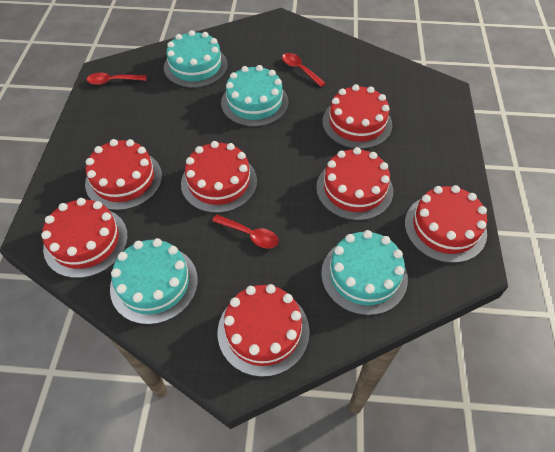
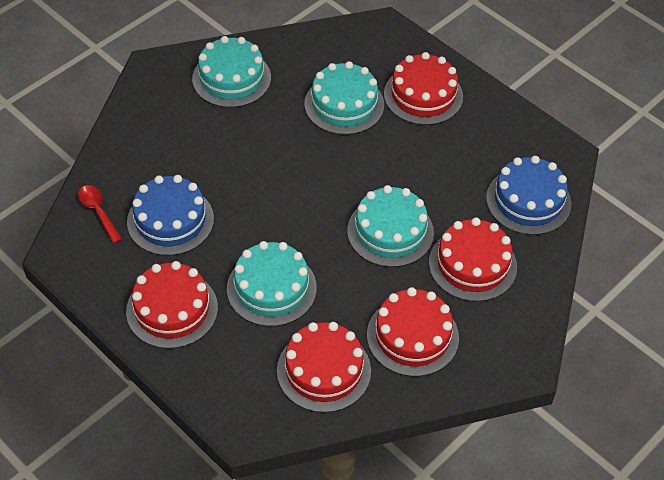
blue cake: none = 0 -> [127,175,214,256] [486,156,571,235] = 2
red cake: [41,198,128,278] [85,139,162,210] [181,141,257,213] [218,284,310,377] [316,147,393,221] [322,84,392,149] [405,185,487,263] = 7 -> [126,261,218,349] [277,322,371,413] [367,287,459,377] [384,52,463,125] [429,217,517,302] = 5
red spoon: [86,73,147,85] [212,214,279,248] [282,53,326,87] = 3 -> [78,185,122,243] = 1

